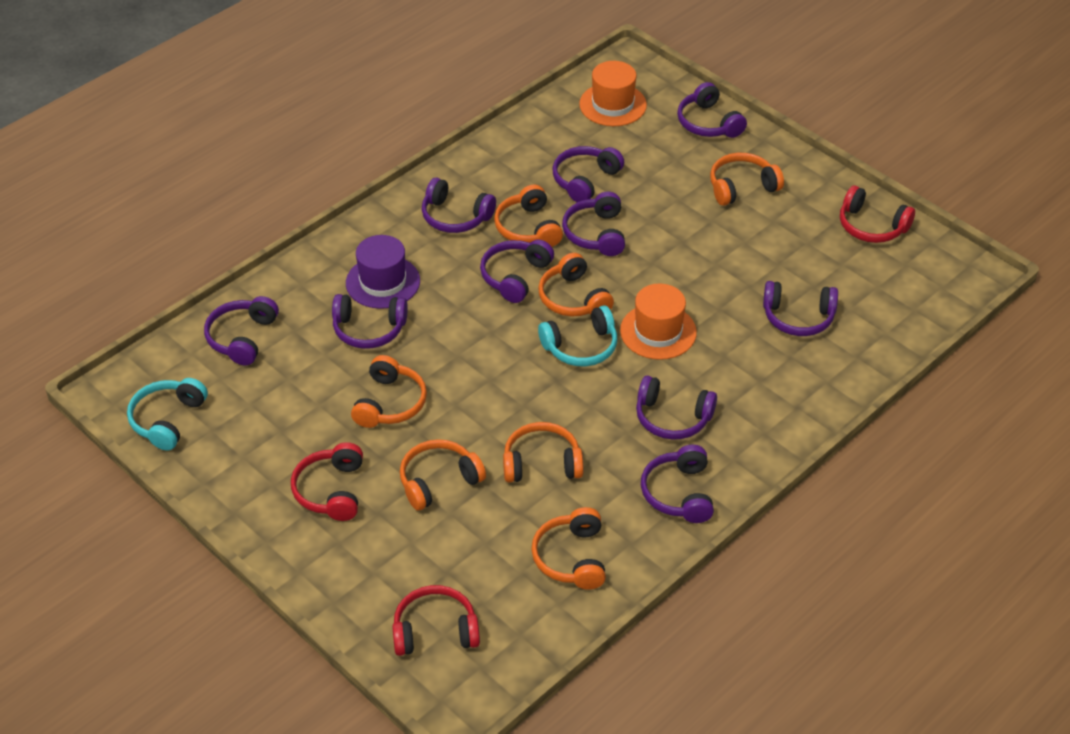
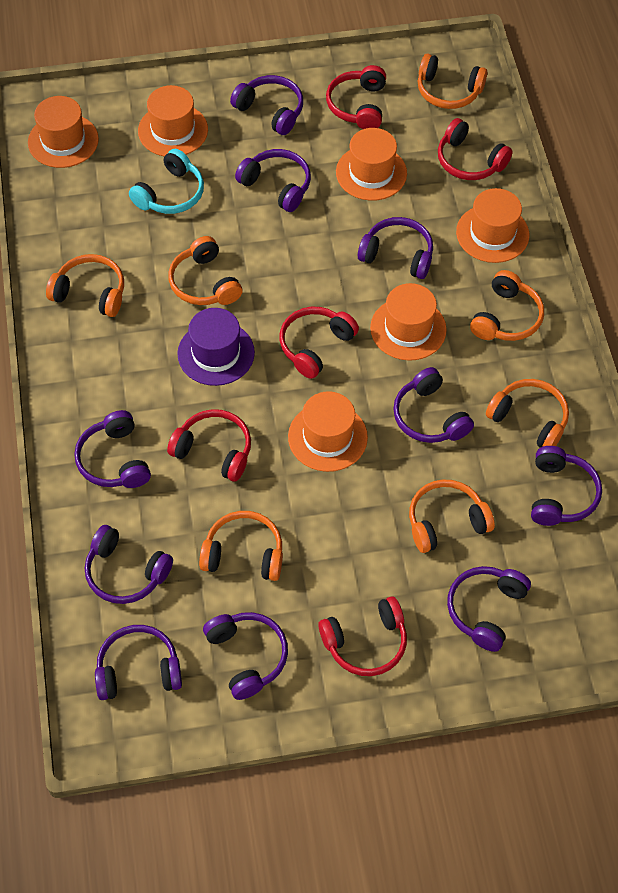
orange hat: [579,61,647,126] [620,283,697,360] = 2 -> [28,96,99,168] [138,85,208,156] [288,391,368,472] [336,128,407,201] [370,283,447,361] [456,188,529,263] = 6
red headphones: [291,442,363,521] [392,585,480,656] [840,186,915,243] = 3 -> [167,409,251,482] [279,307,359,379] [318,596,407,676] [326,65,386,129] [438,118,513,180] = 5
turquoise headphones: [127,378,208,451] [538,305,617,366] = 2 -> [129,149,204,214] = 1

